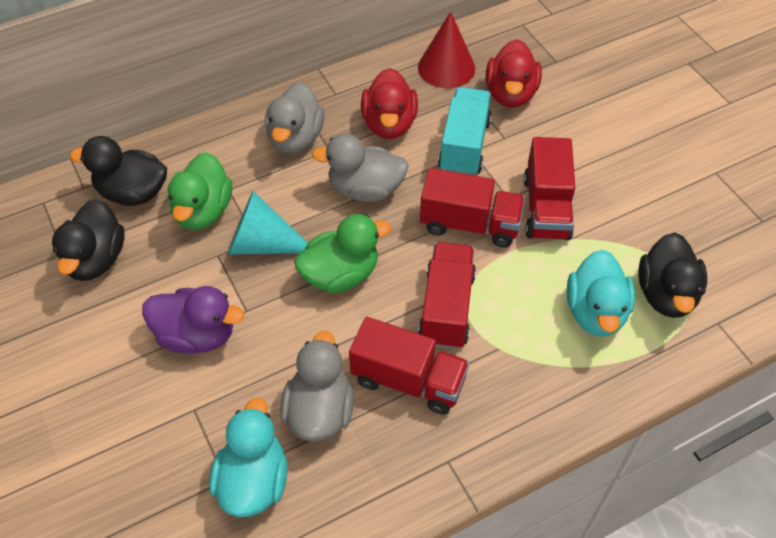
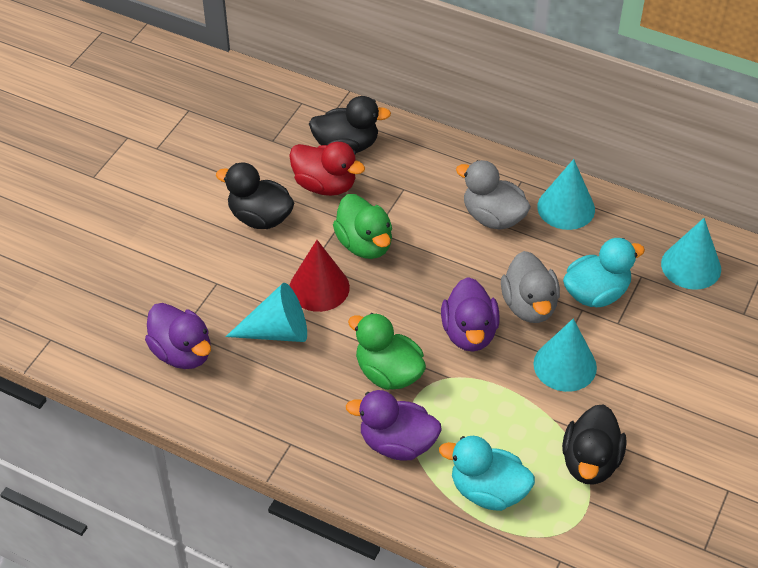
grey duck: [265,82,325,153] [280,330,354,442] [312,134,409,202] = 3 -> [456,160,531,230] [501,251,560,323] = 2
purple duck: [142,286,244,353] = 1 -> [145,303,211,369] [346,390,442,461] [441,277,500,351] = 3
red duck: [361,68,418,139] [486,39,542,108] = 2 -> [289,142,365,196] = 1
red truck: [349,317,469,415] [418,242,476,349] [420,168,525,247] [524,137,575,240] = 4 -> none = 0
turquoise cone: [228,191,308,255] = 1 -> [226,283,307,342] [533,319,597,392] [537,159,595,230] [661,218,721,290] = 4
turquoise truck: [438,87,492,175] = 1 -> none = 0

